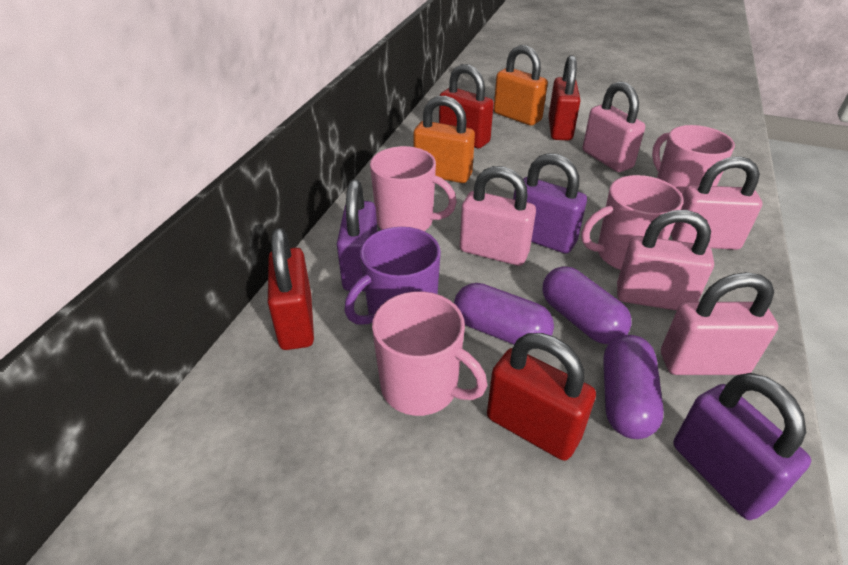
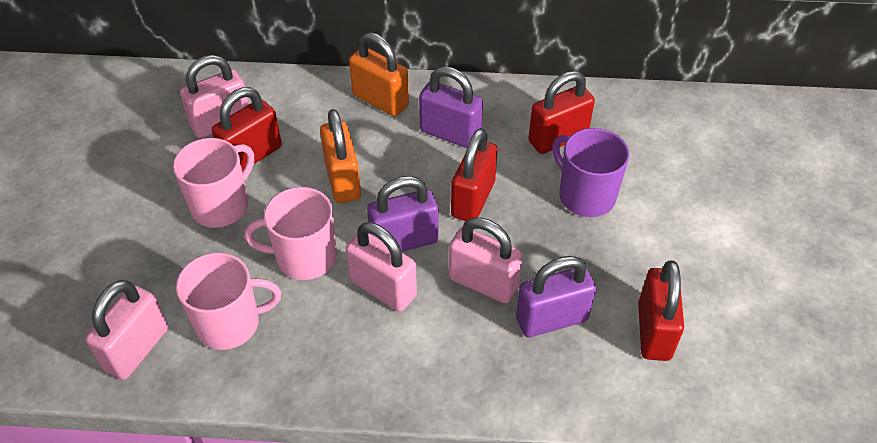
pink mug: [370,146,457,231] [372,291,487,416] [581,175,683,270] [652,125,735,195] = 4 -> [173,138,254,228] [176,252,281,350] [245,187,337,280] = 3
pink padlock: [460,166,536,266] [583,81,645,172] [617,210,714,310] [661,272,778,375] [671,156,763,250] = 5 -> [85,280,168,380] [180,55,249,138] [346,222,417,312] [449,217,523,303] = 4
purple capsule: [454,283,554,345] [542,266,632,344] [603,335,664,439] = 3 -> none = 0

